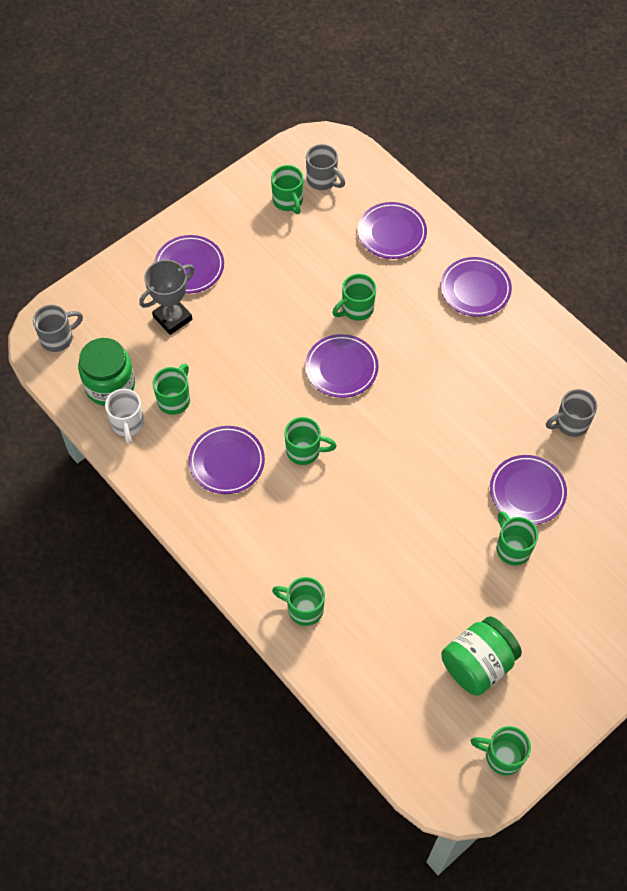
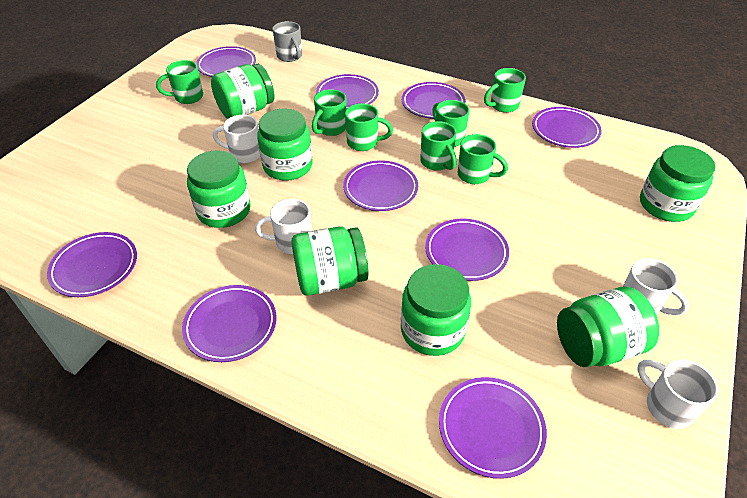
green jar: [78,338,135,406] [441,616,522,696] = 2 -> [187,150,251,228] [211,64,274,119] [257,109,313,181] [292,226,369,296] [401,264,471,356] [557,287,659,367] [640,145,716,222] = 7
grey mug: [33,305,83,352] [306,144,345,190] [546,389,597,437] = 3 -> [272,21,302,62] = 1
grey trophy: [139,260,195,335] = 1 -> none = 0
purple plate: [154,235,224,294] [189,426,265,494] [305,334,379,398] [358,202,427,259] [441,257,512,317] [490,455,567,525] = 6 -> [47,232,137,297] [182,285,277,362] [196,46,256,77] [316,74,379,108] [343,161,418,211] [402,82,466,119] [425,219,509,281] [439,377,547,479] [532,107,602,148] = 9
white mug: [105,389,144,444] = 1 -> [213,115,260,163] [255,198,312,254] [623,258,689,315] [637,359,719,429] = 4

